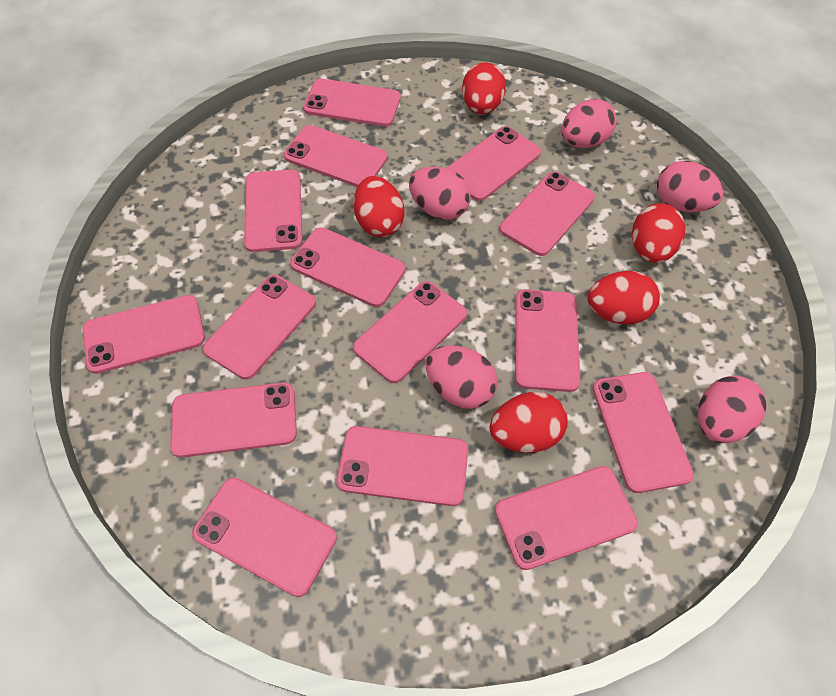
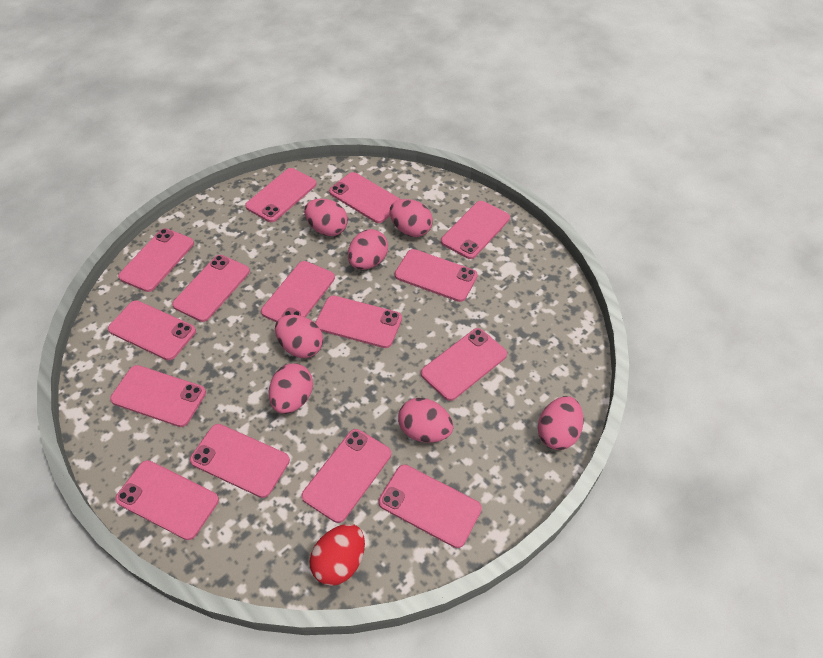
pink egg: [409,167,471,220] [425,345,498,409] [561,99,616,148] [657,161,724,212] [698,376,767,443] = 5 -> [269,363,313,414] [275,315,323,358] [304,199,348,236] [348,229,388,270] [389,199,433,237] [398,398,453,443] [538,396,584,450] = 7
red egg: [354,176,405,237] [462,62,506,114] [490,392,568,453] [587,271,660,324] [632,203,686,263] = 5 -> [309,524,365,586] = 1

